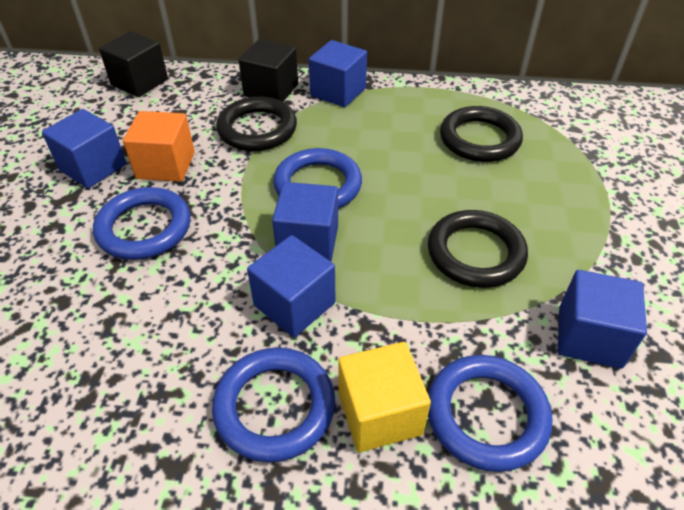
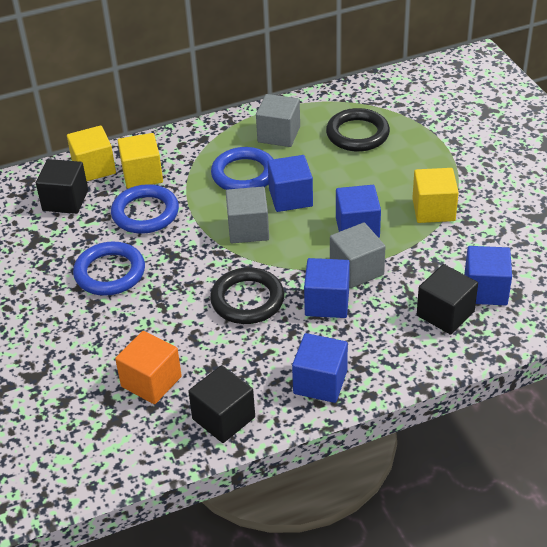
black cube: [99,31,168,97] [239,39,298,102] = 2 -> [36,159,88,214] [188,365,255,443] [417,264,478,335] = 3
black ring: [216,97,297,151] [428,210,528,288] [440,106,523,162] = 3 -> [210,267,284,324] [326,108,390,152] = 2
blue ring: [93,187,191,260] [212,347,335,462] [273,148,362,208] [428,355,552,472] = 4 -> [73,241,145,296] [111,184,179,234] [211,147,273,190] = 3
grey cube: none = 0 -> [226,187,269,243] [256,94,300,147] [330,223,386,288] = 3
yellow cube: [338,342,431,452] = 1 -> [67,126,116,181] [118,133,163,189] [413,168,459,223] = 3

